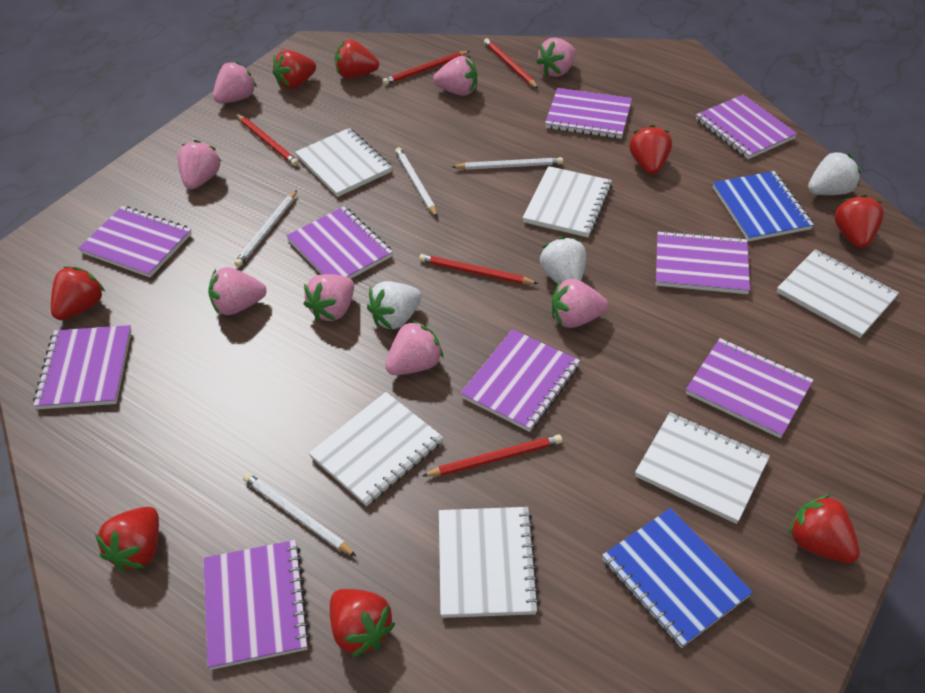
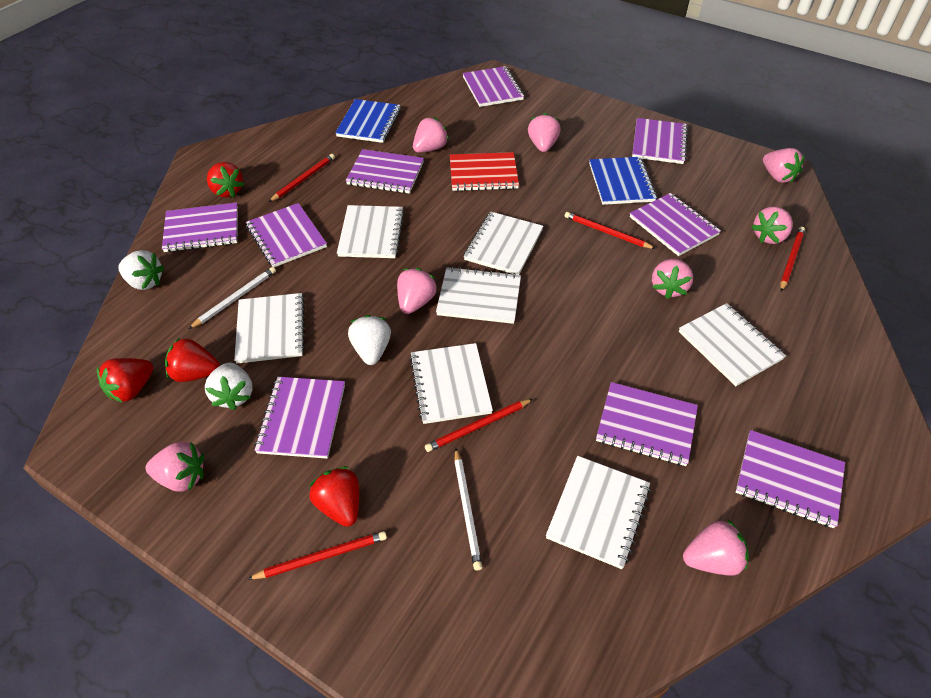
red notebook: none = 0 -> [450,152,519,191] = 1
red strawberry: [51,267,105,320] [95,507,159,572] [273,50,316,89] [330,589,395,657] [335,40,379,79] [629,125,672,175] [788,494,860,563] [834,195,884,248] = 8 -> [97,358,153,403] [165,338,220,382] [207,162,244,198] [309,466,359,527] = 4
white notebook: [295,128,392,197] [309,392,443,506] [439,507,540,618] [523,166,612,237] [635,412,770,524] [777,249,899,338] = 6 -> [234,293,305,364] [337,205,404,258] [409,343,493,424] [436,267,521,324] [464,212,543,275] [546,456,651,569] [679,303,786,386] = 7
white pencil: [234,190,297,267] [243,473,356,556] [395,147,437,217] [452,157,563,170] = 4 -> [189,267,276,329] [454,449,482,570] = 2

